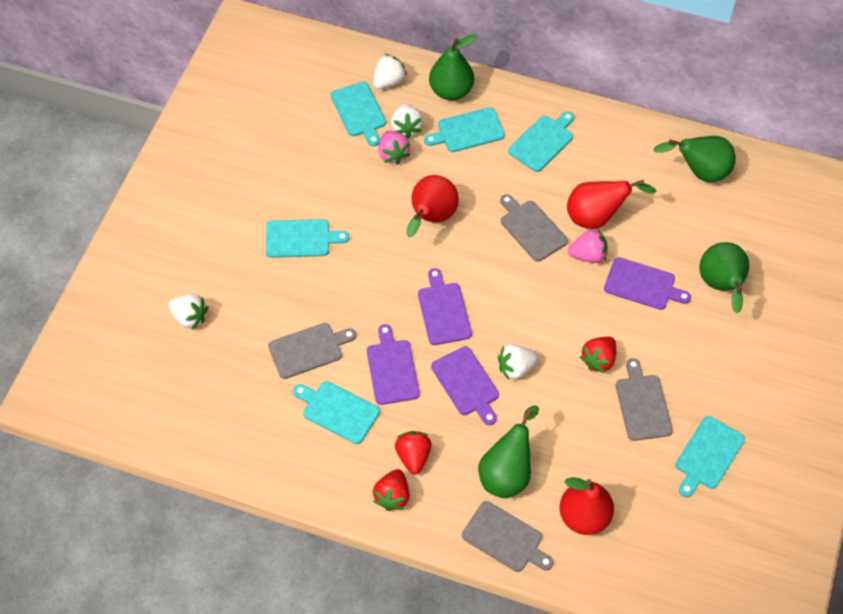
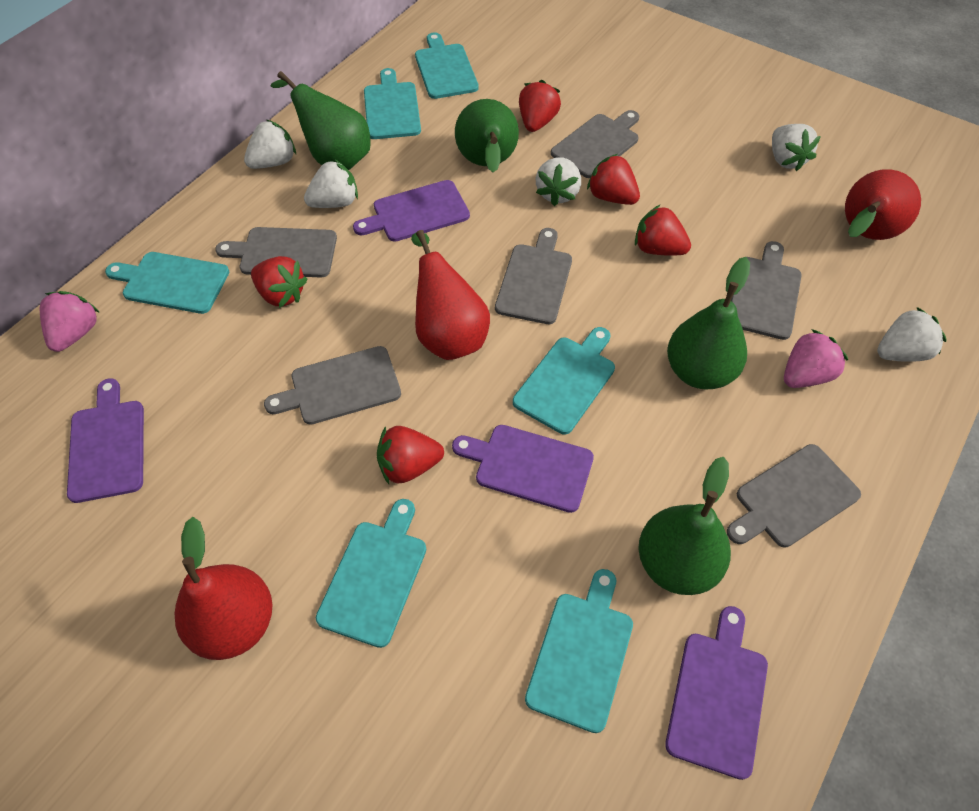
grey cutting board: [268,323,356,379] [462,501,554,572] [500,194,568,262] [616,358,673,441] = 4 -> [215,227,337,277] [264,346,401,425] [495,228,572,324] [551,110,639,178] [727,444,861,547] [731,241,802,340] = 6
red strawberry: [373,469,410,511] [395,431,432,475] [580,337,616,373] = 3 -> [251,256,308,308] [377,426,444,484] [519,80,561,132] [587,154,640,205] [635,205,691,256] = 5
white strawberry: [168,294,208,329] [373,54,407,89] [391,104,423,138] [498,344,539,380] = 4 -> [244,120,296,169] [304,159,358,208] [536,157,581,206] [772,124,821,171] [877,307,946,362] = 5

